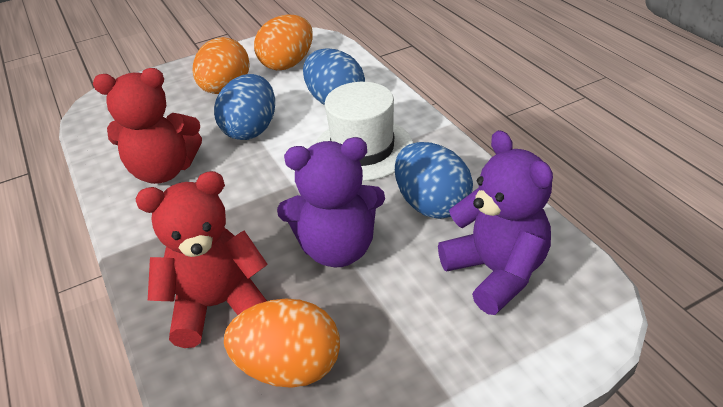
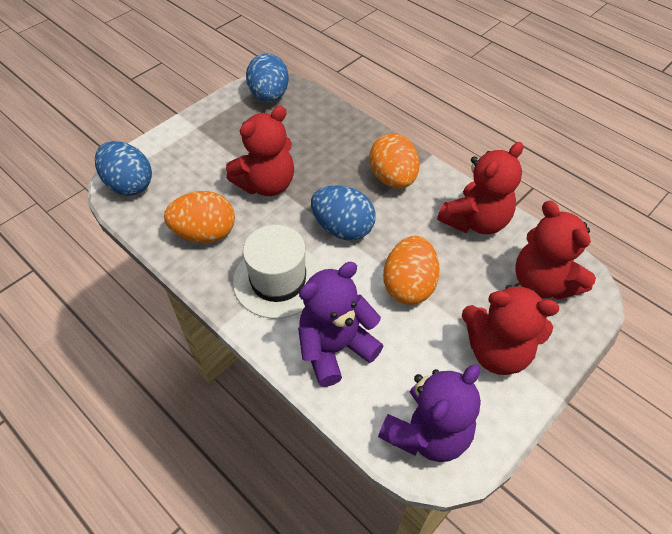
red teddy bear: [93,68,202,184] [136,171,268,348] = 2 -> [226,106,294,196] [437,142,523,234] [462,283,559,375] [515,200,596,300] = 4

